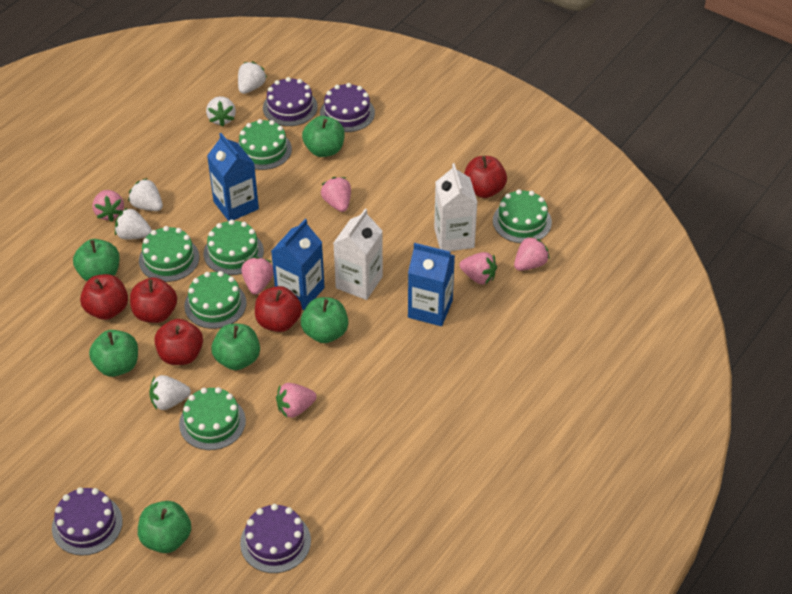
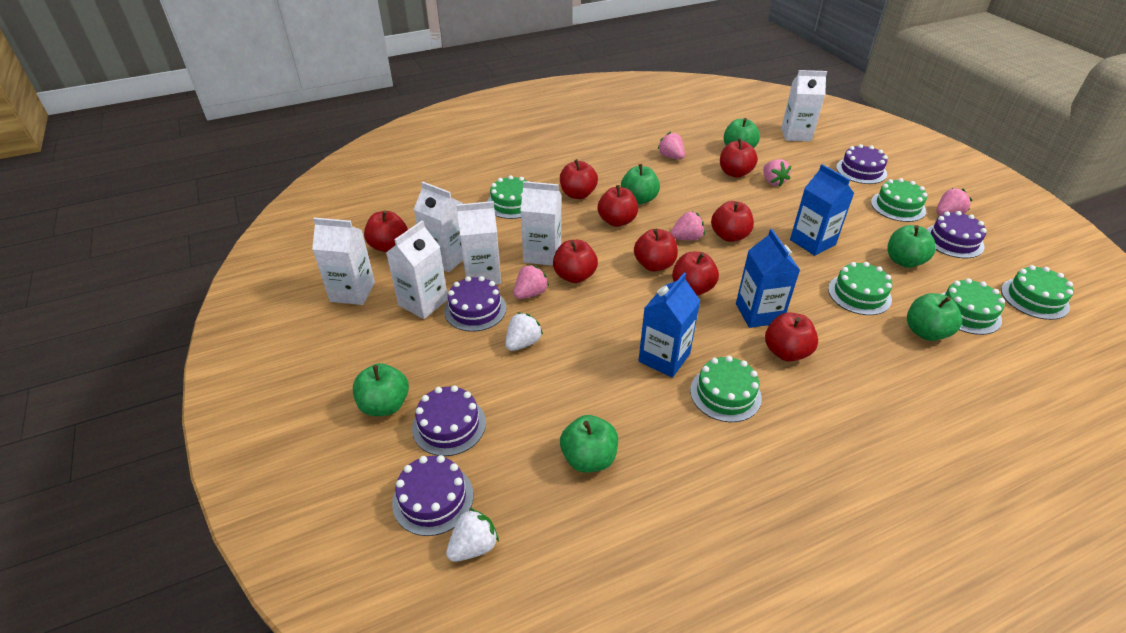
pink strawberry: [92,190,124,222] [241,257,274,295] [276,383,317,418] [321,177,351,212] [460,252,497,284] [514,236,550,271] = 6 -> [514,264,549,299] [658,132,685,159] [670,211,705,240] [763,159,791,187] [936,188,972,215] = 5
purple cake: [52,487,123,556] [240,504,311,573] [263,77,318,126] [320,83,375,132] = 4 -> [392,455,473,536] [412,385,486,456] [444,276,507,332] [836,144,888,184] [927,211,987,258] = 5
red apple: [80,274,128,320] [130,277,177,323] [154,319,203,365] [255,286,302,332] [464,156,507,198] = 5 -> [364,211,408,252] [553,240,598,283] [560,159,598,199] [598,185,638,227] [634,229,678,272] [672,252,719,296] [711,201,754,242] [720,139,758,178] [765,312,818,362] = 9
white carton: [334,209,383,300] [434,163,478,251] = 2 -> [312,218,375,305] [386,220,448,319] [413,181,463,272] [456,201,501,285] [520,181,561,266] [781,70,827,142] = 6
white strawberry: [115,207,152,240] [128,178,163,211] [149,375,191,410] [206,96,236,127] [238,62,267,94] = 5 -> [446,508,499,562] [505,312,543,351] = 2

